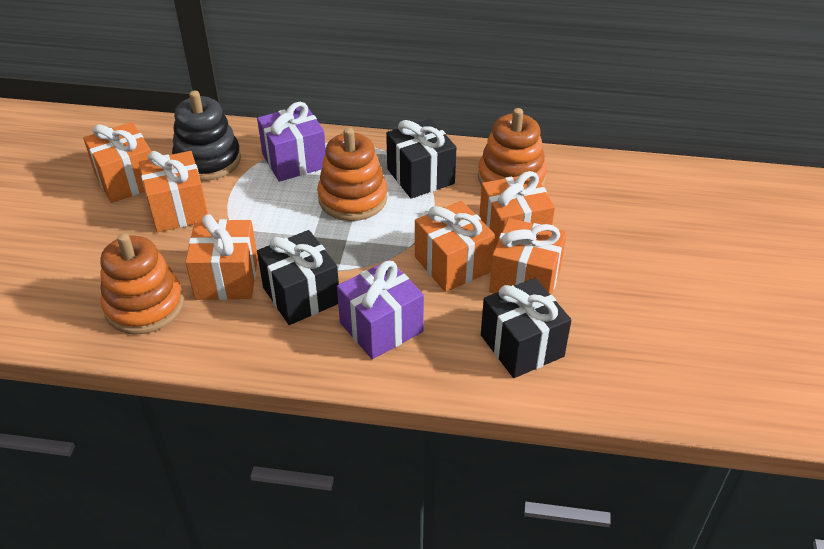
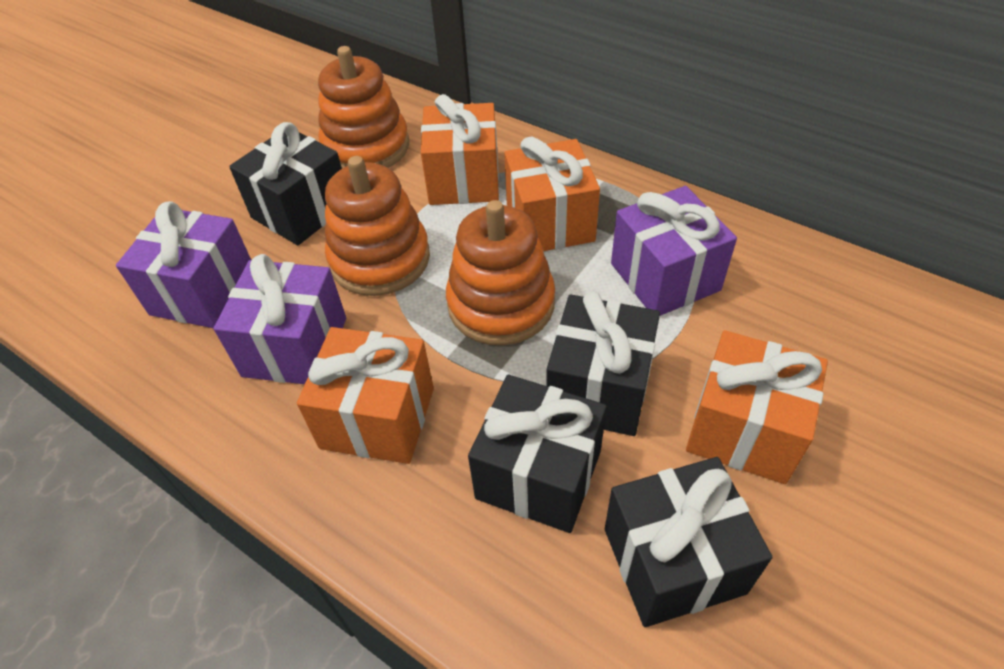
black gift: [257,230,339,325] [386,119,457,199] [481,278,571,378] = 3 -> [229,122,342,245] [468,375,607,533] [546,291,660,436] [605,457,772,627] = 4
black stacking toy: [172,91,241,181] = 1 -> none = 0
orange gift: [83,122,151,203] [139,151,208,232] [185,214,258,300] [415,201,495,292] [479,171,555,250] [489,218,567,295] = 6 -> [297,327,434,464] [421,94,499,205] [504,136,600,251] [686,330,828,484] = 4
purple gift: [257,102,326,182] [337,260,424,359] = 2 -> [116,201,251,328] [213,254,346,384] [611,186,737,316] = 3

